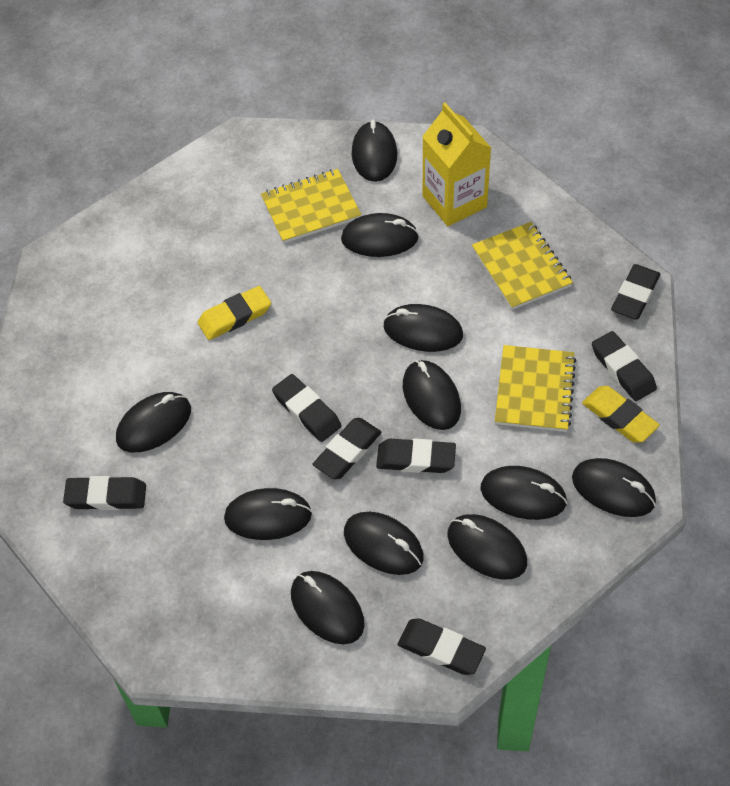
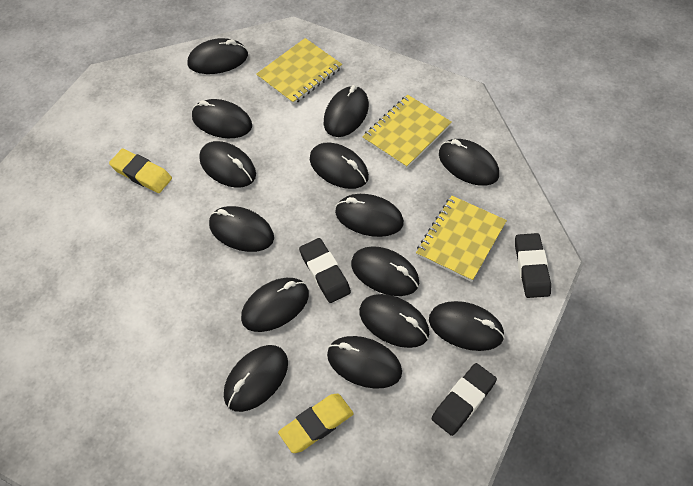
black eraser: [63,476,146,510] [272,374,342,442] [313,418,382,479] [376,439,456,473] [397,618,486,675] [592,331,657,401] [611,264,660,320] = 7 -> [299,238,351,303] [432,363,497,436] [515,233,551,298] = 3
black mouse: [116,392,191,452] [224,488,312,540] [291,571,365,644] [341,213,419,257] [344,512,424,575] [352,120,397,182] [383,304,463,352] [403,360,461,430] [447,514,527,580] [480,466,567,520] [572,458,656,517] = 11 -> [188,38,248,74] [192,99,252,138] [199,141,256,188] [209,206,274,252] [224,345,288,412] [241,278,309,332] [310,143,369,189] [324,85,369,137] [327,336,402,389] [335,194,404,237] [351,246,419,296] [359,294,429,348] [429,301,505,351] [439,139,499,186] = 14
yellow carton: [422,103,491,226] = 1 -> none = 0

